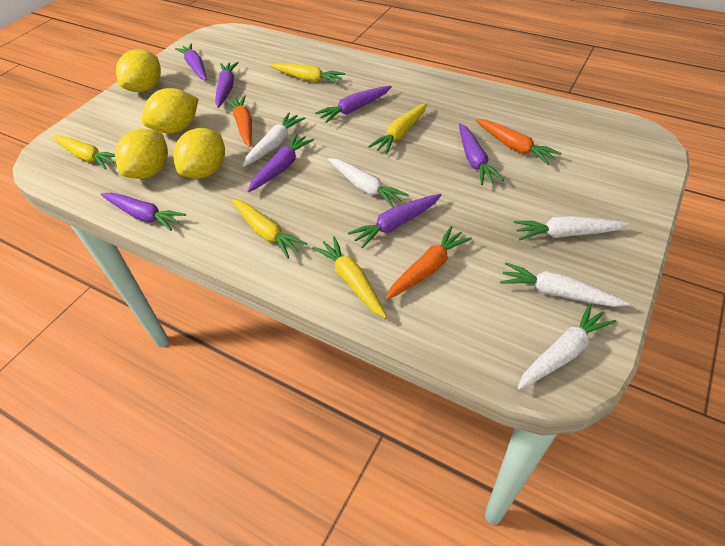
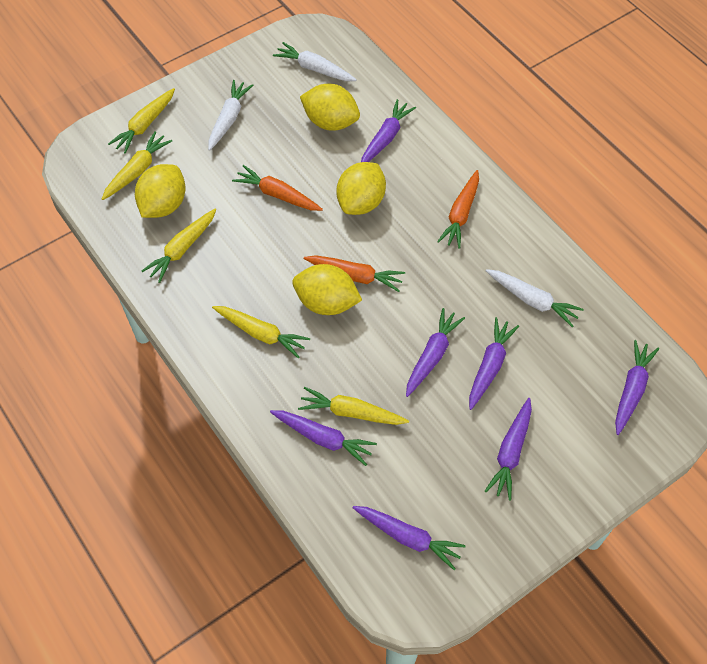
white carrot: [242,112,306,167] [328,158,409,208] [500,262,630,307] [514,216,630,240] [518,303,616,390] = 5 -> [208,80,253,151] [273,42,357,81] [486,269,584,327] = 3

